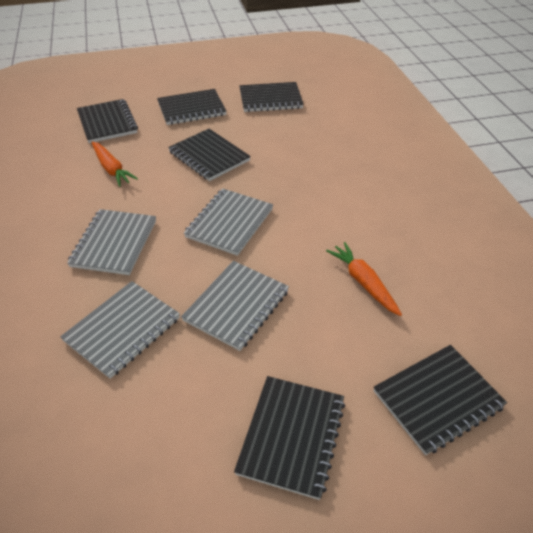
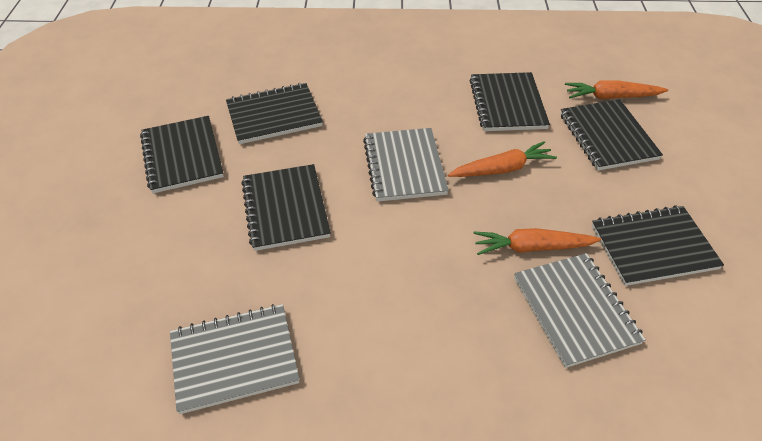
grey notebook: [60,281,180,379] [67,209,156,275] [181,261,289,351] [184,189,273,256] = 4 -> [170,304,300,414] [363,128,449,202] [514,253,646,368] = 3
orange carrot: [92,141,138,187] [326,242,402,316] = 2 -> [448,141,557,177] [473,228,601,255] [565,80,668,99] = 3

